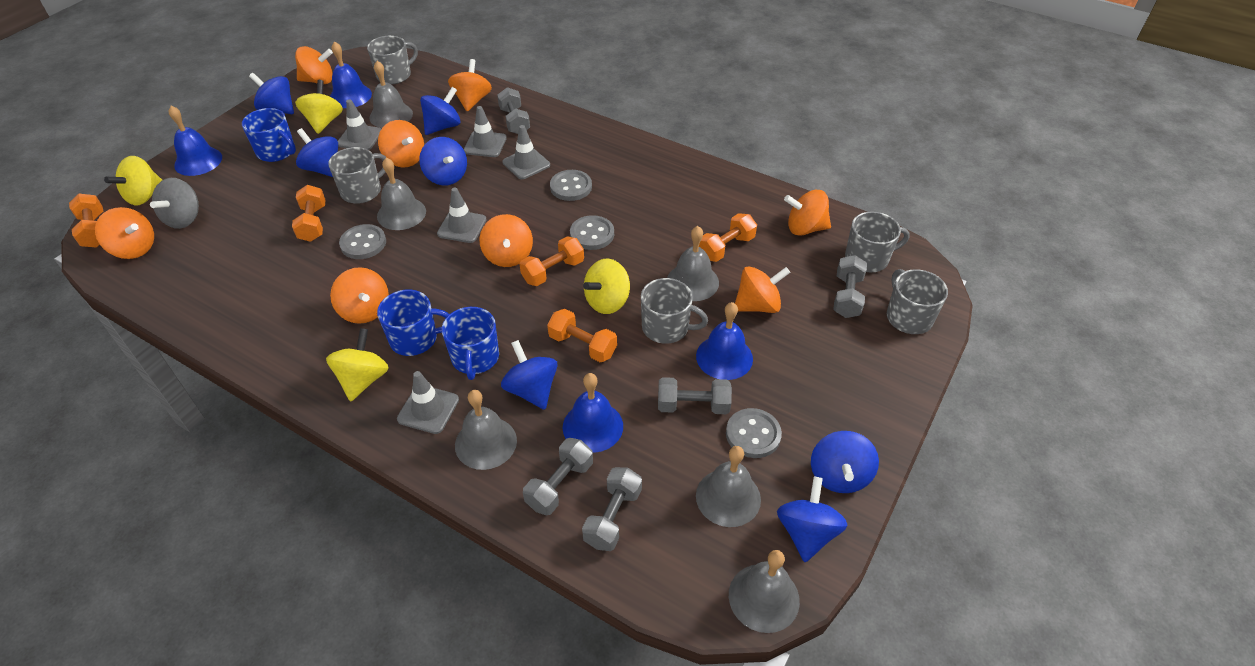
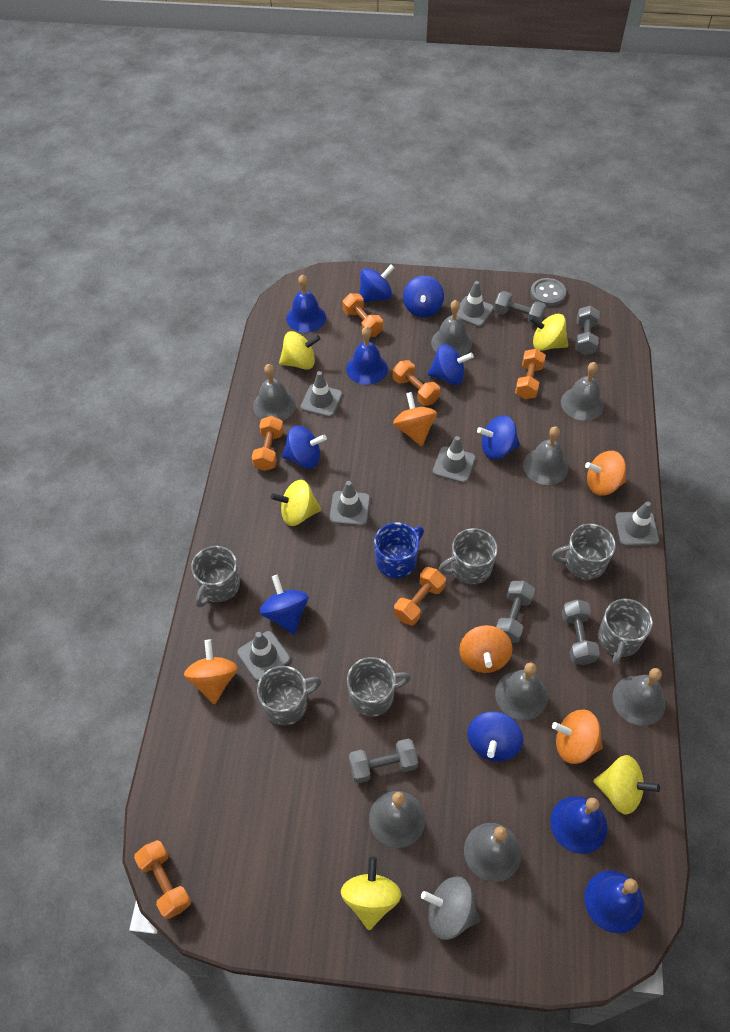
blue mug: [242,108,296,162] [377,290,449,356] [442,307,499,380] = 3 -> [374,522,424,578] = 1
grey bell: [369,61,413,128] [377,158,426,230] [455,390,517,470] [667,226,719,301] [696,446,761,527] [729,550,800,633] = 6 -> [253,364,296,421] [369,791,425,848] [431,300,472,357] [464,823,521,882] [495,663,548,720] [523,426,568,485] [561,362,604,421] [612,668,666,726] = 8
grey button: [339,224,386,259] [550,170,592,201] [570,215,614,250] [726,408,782,458] = 4 -> [530,278,566,306] = 1
grey mug: [328,147,386,204] [367,36,418,84] [641,278,708,344] [845,212,910,272] [887,269,948,334] = 5 -> [191,546,240,608] [257,666,322,726] [347,657,411,717] [439,528,498,584] [552,524,616,580] [598,599,653,665] = 6
grey traffic cone: [338,99,381,150] [397,371,459,434] [437,188,487,243] [464,106,507,157] [502,125,550,179] = 5 -> [237,631,290,681] [300,371,342,417] [329,481,370,526] [433,436,476,483] [456,281,494,327] [615,501,659,546] = 6
orange dumbbell: [69,194,104,247] [292,185,326,242] [520,236,584,286] [547,309,617,362] [699,213,757,262] = 5 -> [134,840,191,919] [252,416,284,471] [342,293,383,337] [393,360,440,406] [394,567,446,626] [515,349,546,399] = 6
orange spinning top: [95,207,154,259] [295,46,333,85] [330,267,389,324] [378,120,424,168] [448,59,492,111] [479,214,533,267] [735,266,791,313] [784,190,831,236] = 8 -> [184,639,238,704] [393,392,437,446] [459,625,512,673] [552,709,603,764] [585,451,626,496] = 5
yellow spinning top: [104,156,162,205] [295,80,343,134] [326,328,389,401] [583,259,630,314] = 4 -> [271,480,321,526] [279,331,320,370] [341,856,402,930] [530,314,568,351] [593,755,660,815] = 5

